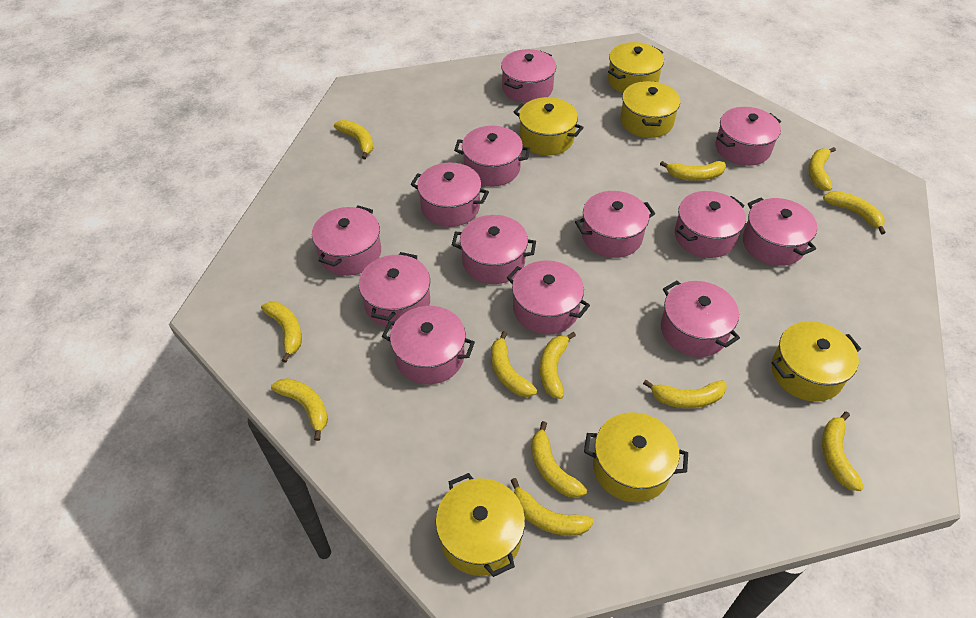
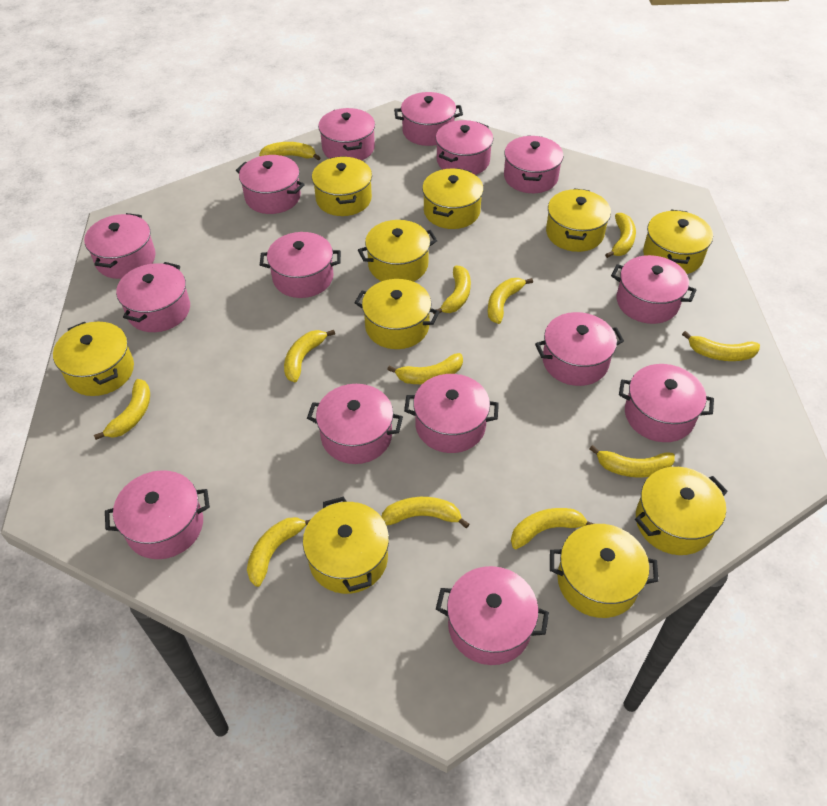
pink pot: [312,205,381,276] [359,252,430,328] [382,306,475,384] [410,163,489,227] [452,215,536,284] [454,126,530,186] [501,49,556,103] [507,260,590,335] [575,191,655,258] [661,280,740,357] [675,191,746,258] [715,107,781,166] [743,197,817,266] = 13 -> [84,213,155,279] [105,470,210,559] [116,262,190,332] [236,155,305,214] [260,232,341,298] [307,384,403,464] [318,108,375,161] [394,92,463,146] [404,374,499,453] [436,120,493,175] [436,566,549,665] [504,135,564,193] [535,312,624,386] [611,255,696,324] [619,364,714,442] = 15
yellow pot: [436,473,525,577] [514,97,584,155] [584,412,688,502] [608,42,664,93] [620,81,680,138] [771,321,861,402] = 6 -> [53,322,134,396] [303,496,389,594] [312,156,372,216] [354,279,440,349] [358,220,437,282] [422,168,484,229] [546,188,611,252] [550,524,659,618] [635,467,728,555] [643,210,713,274] = 10

